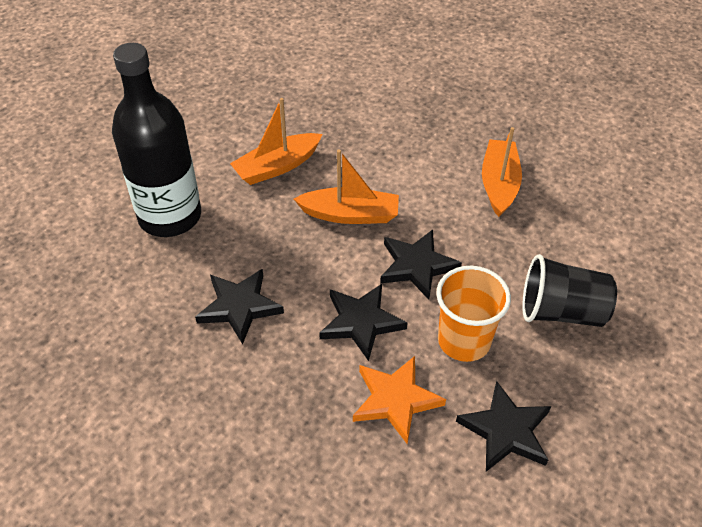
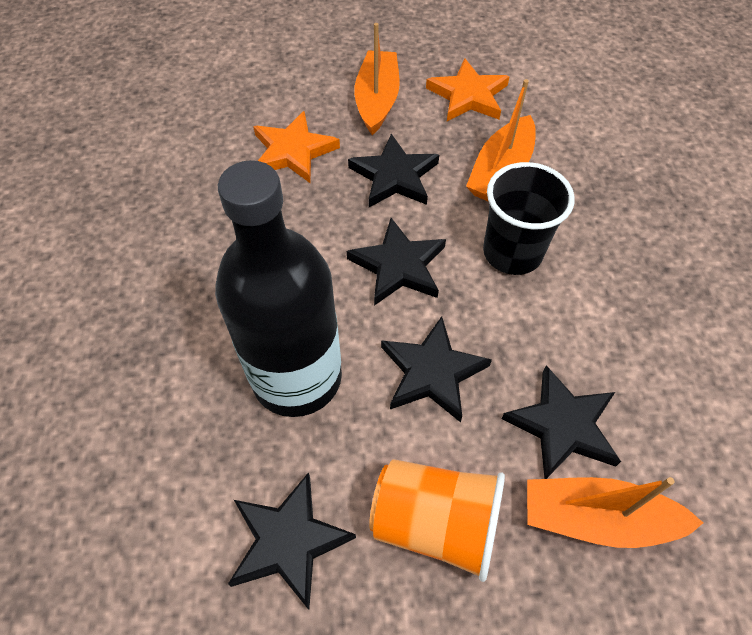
black star: [195,269,284,344] [319,284,408,361] [380,229,462,300] [456,381,551,472] = 4 -> [228,472,356,610] [347,218,446,306] [348,134,439,207] [381,316,492,423] [501,365,621,479] = 5
orange star: [353,356,446,444] = 1 -> [253,111,340,183] [426,58,510,121] = 2

